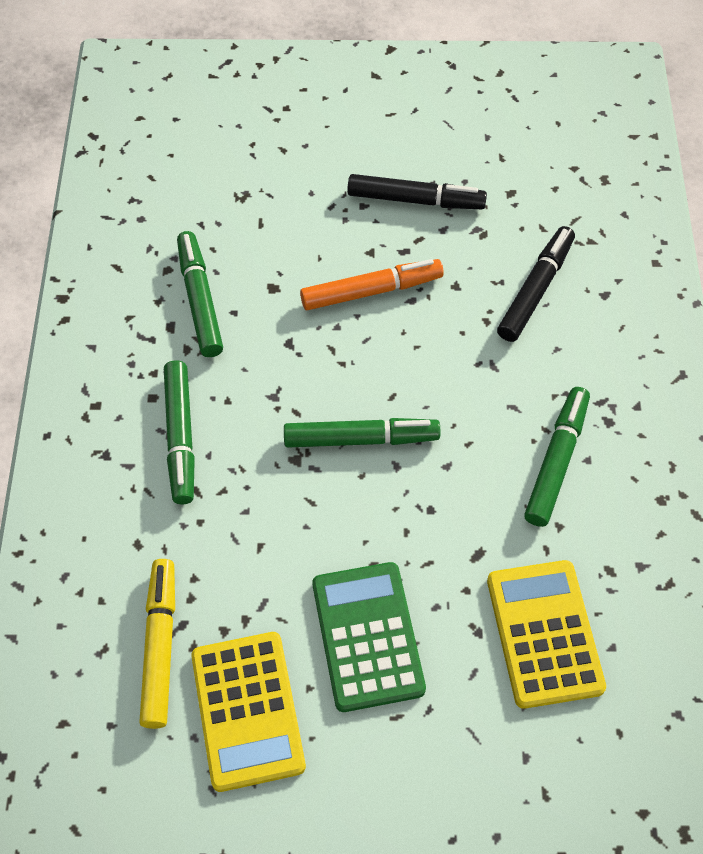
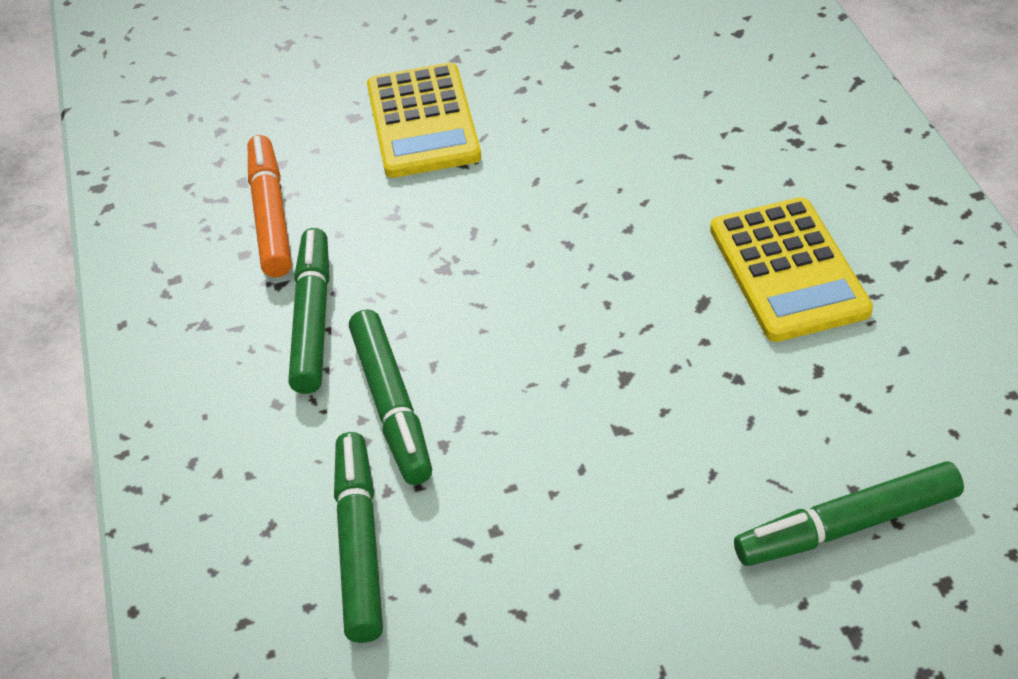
black marker: [347,174,487,209] [497,226,575,342] = 2 -> none = 0
green calculator: [313,562,426,712] = 1 -> none = 0
yellow marker: [139,559,175,729] = 1 -> none = 0

